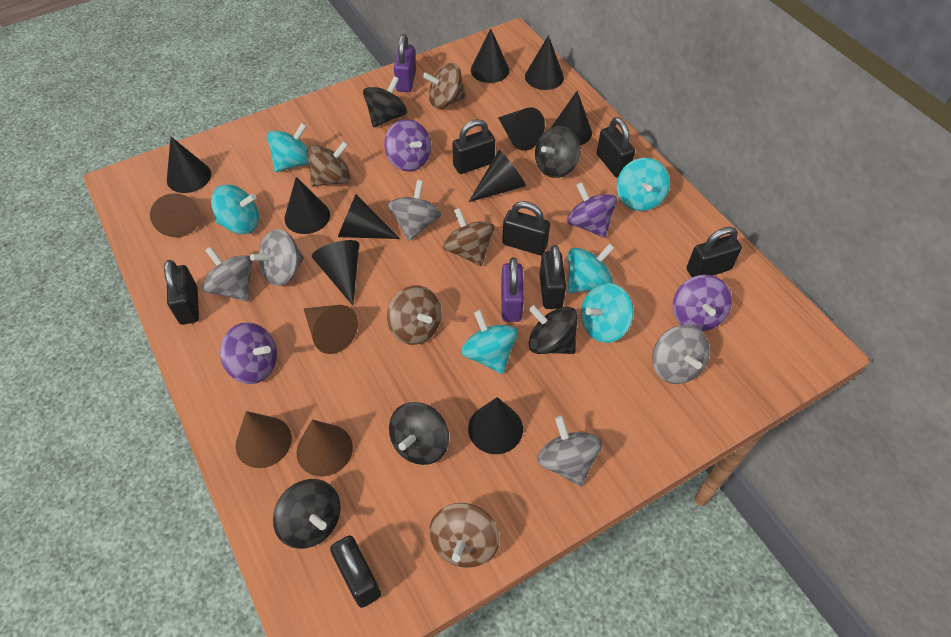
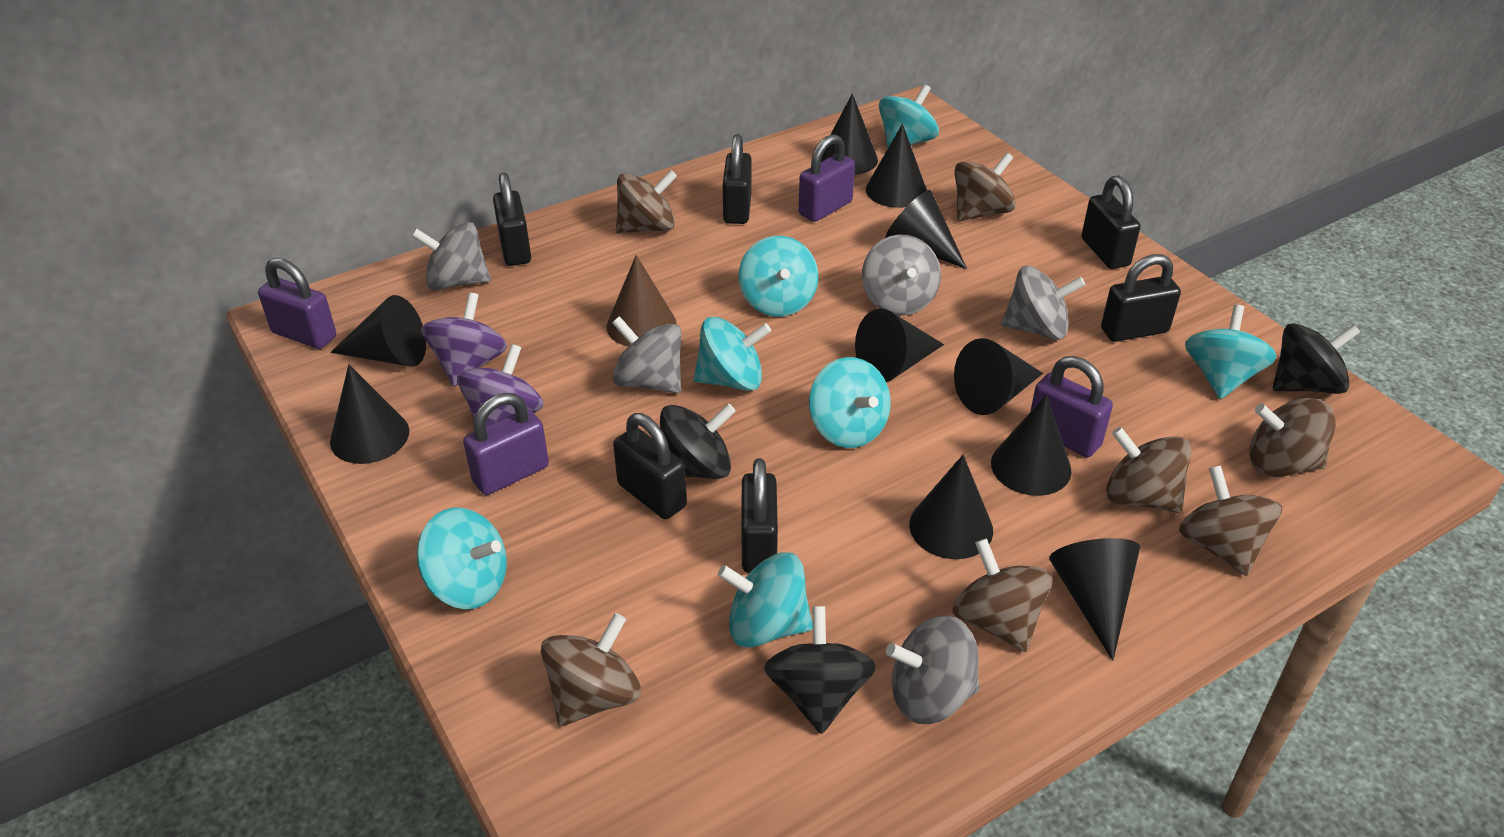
black padlock: [164,260,199,325] [330,535,381,608] [452,119,495,174] [502,201,550,255] [540,245,566,309] [597,117,635,178] [687,227,742,277] = 7 -> [493,173,531,266] [613,413,687,519] [723,134,752,224] [741,458,778,573] [1082,176,1140,269] [1101,254,1181,342] = 6
black spinning top: [273,479,341,549] [363,76,407,128] [389,402,449,465] [529,305,578,354] [535,126,581,178] = 5 -> [660,403,736,479] [764,606,876,734] [1273,323,1360,394] = 3
brown cone: [150,193,201,237] [235,411,292,468] [297,419,353,476] [304,305,358,354] = 4 -> [607,255,677,347] = 1
brown spinning top: [307,141,351,187] [387,285,442,345] [423,63,466,109] [429,503,500,568] [443,208,494,266] = 5 -> [541,613,641,726] [616,170,677,234] [952,538,1053,652] [954,153,1016,221] [1106,427,1191,513] [1179,465,1282,576] [1249,398,1336,477] = 7
purple padlock: [394,34,416,92] [501,257,524,322] = 2 -> [258,258,336,349] [463,393,549,495] [799,134,855,222] [1030,356,1113,457] = 4
purple spinning top: [220,322,277,384] [384,119,431,171] [567,182,617,238] [673,275,732,332] = 4 -> [421,292,507,387] [457,344,544,426] = 2
turquoise spinning top: [211,184,259,234] [267,123,309,172] [461,310,518,374] [568,244,614,293] [581,283,633,343] [617,158,670,211] = 6 -> [417,508,507,609] [693,317,771,391] [718,552,813,648] [739,236,818,317] [809,357,891,448] [879,84,939,148] [1185,305,1277,399] = 7

